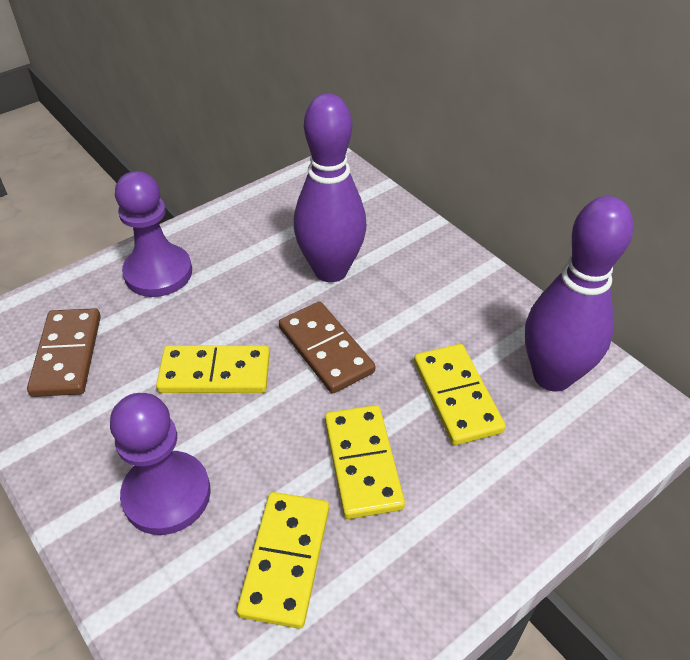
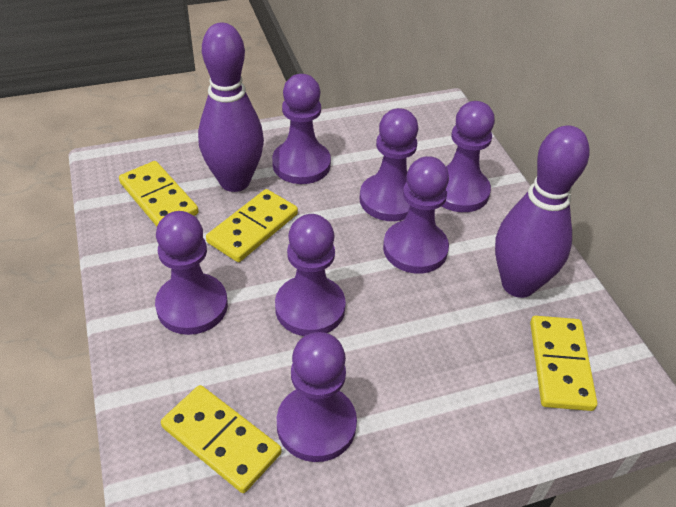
brown domino: [27,308,101,397] [279,302,375,394] = 2 -> none = 0
purple pawn: [110,393,211,535] [115,171,192,297] = 2 -> [155,211,228,335] [272,74,331,184] [275,214,346,336] [277,332,357,462] [360,108,418,221] [383,156,449,274] [442,101,495,212] = 7

